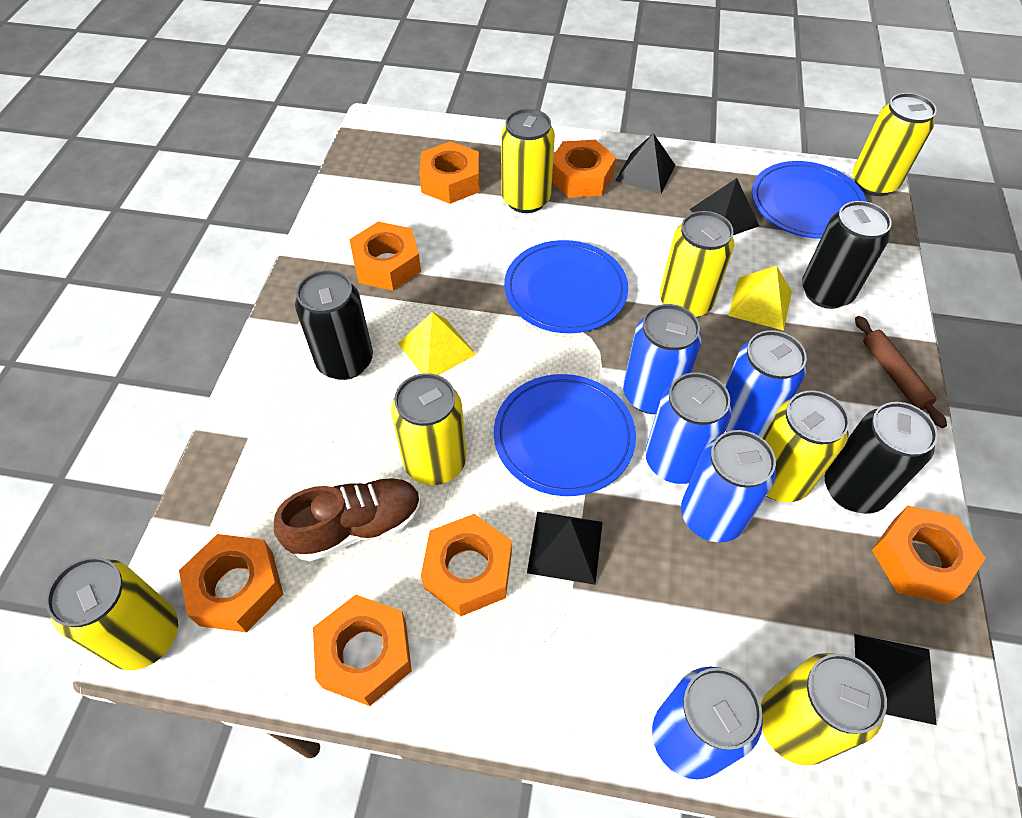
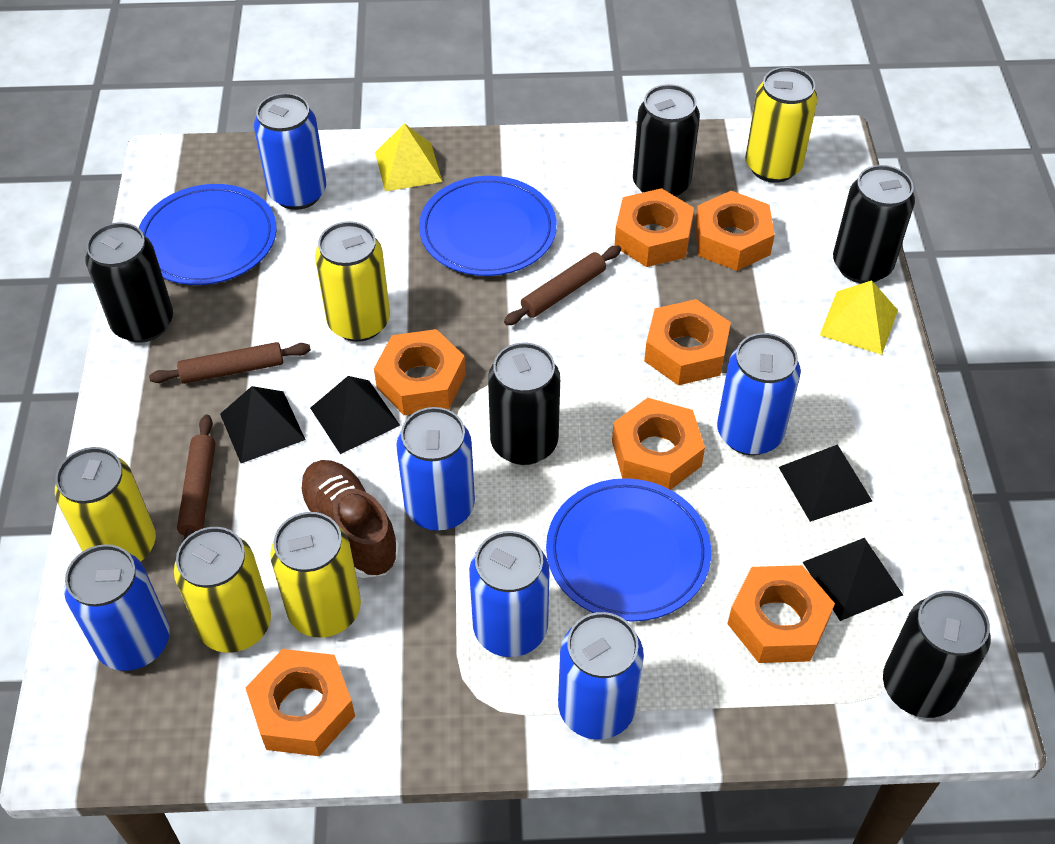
black can: [295,270,373,380] [802,201,892,309] [825,402,938,514] = 3 -> [85,222,173,343] [488,342,560,465] [633,84,700,197] [833,165,915,283] [883,591,991,718] = 5
blue can: [623,304,702,414] [645,373,732,484] [652,667,763,779] [681,430,776,542] [724,330,807,438] = 5 -> [64,544,170,671] [254,93,326,210] [396,407,475,531] [469,531,549,657] [558,612,644,740] [717,333,801,455] = 6
brown rolling pin: [855,316,947,428] = 1 -> [149,342,311,384] [177,414,215,541] [504,245,621,325] = 3
yellow can: [46,557,178,670] [391,373,466,485] [501,109,555,213] [660,211,734,318] [761,653,887,765] [762,390,850,502] [852,93,937,196] = 7 -> [55,447,156,562] [174,527,271,653] [270,512,361,638] [315,221,390,342] [745,67,818,183] = 5

